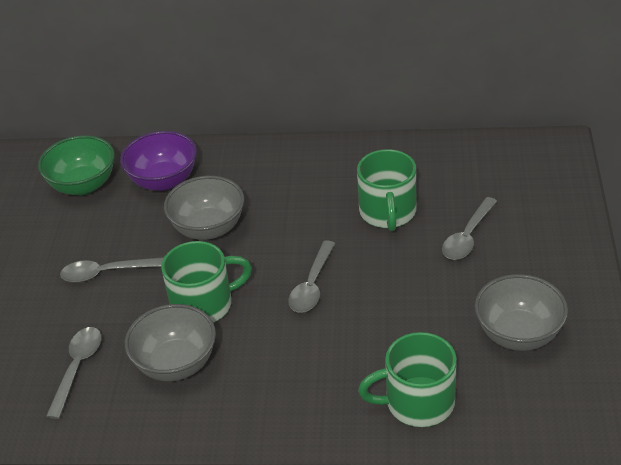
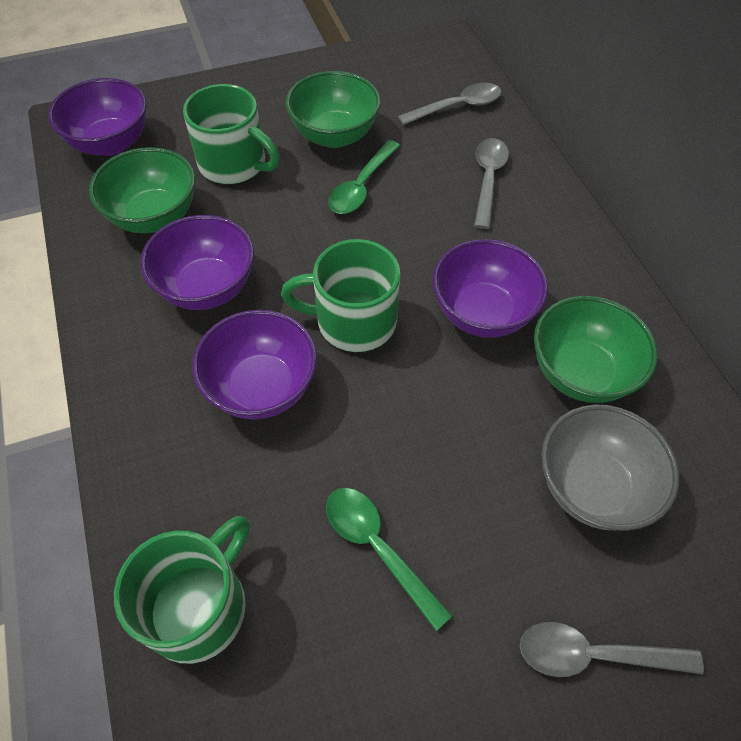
green bowl: [38,135,115,195] = 1 -> [89,147,195,233] [286,71,380,148] [534,296,657,403] = 3
green spoon: none = 0 -> [326,488,452,631] [328,140,400,214] = 2
grey bowl: [125,304,216,381] [164,176,244,240] [475,274,568,351] = 3 -> [541,404,679,531] = 1
grey spoon: [46,327,102,419] [60,257,164,283] [288,240,336,313] [442,197,497,260] = 4 -> [398,83,501,125] [474,138,509,229] [520,622,704,677] = 3
purple bowl: [120,131,197,191] = 1 -> [48,78,146,156] [140,215,254,310] [192,310,317,420] [432,239,548,338] = 4

